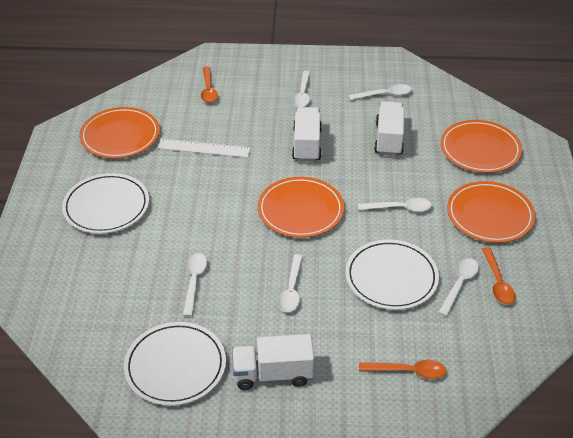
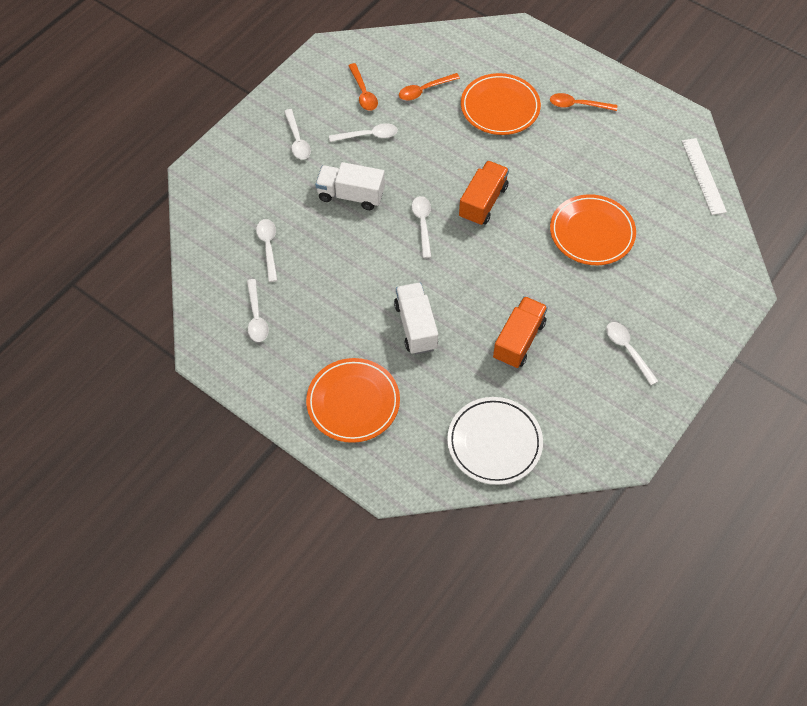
orange plate: [80,107,160,158] [258,177,344,238] [440,120,522,173] [447,181,535,243] = 4 -> [306,358,400,443] [461,73,541,135] [550,194,636,265] = 3
orange truck: none = 0 -> [459,161,509,226] [493,296,548,368] = 2
white plate: [62,173,149,234] [124,322,226,406] [345,239,439,310] = 3 -> [447,397,543,485] = 1
white truck: [232,334,314,390] [292,107,322,162] [374,101,405,156] = 3 -> [315,162,385,210] [394,282,438,355] = 2

